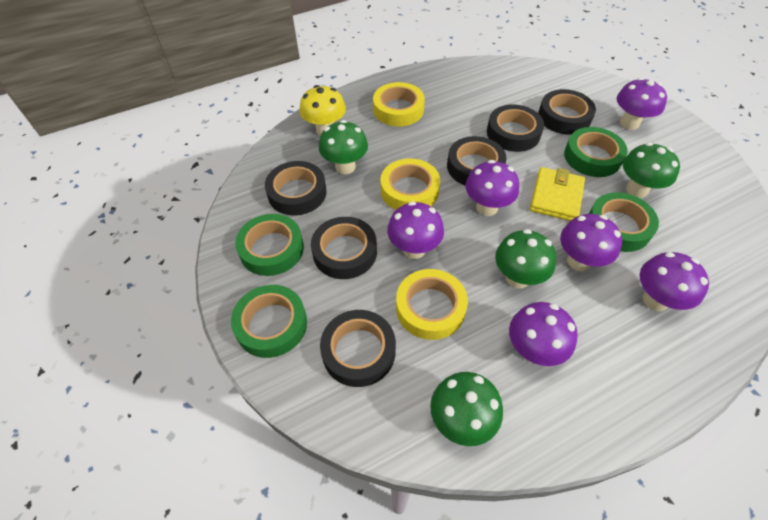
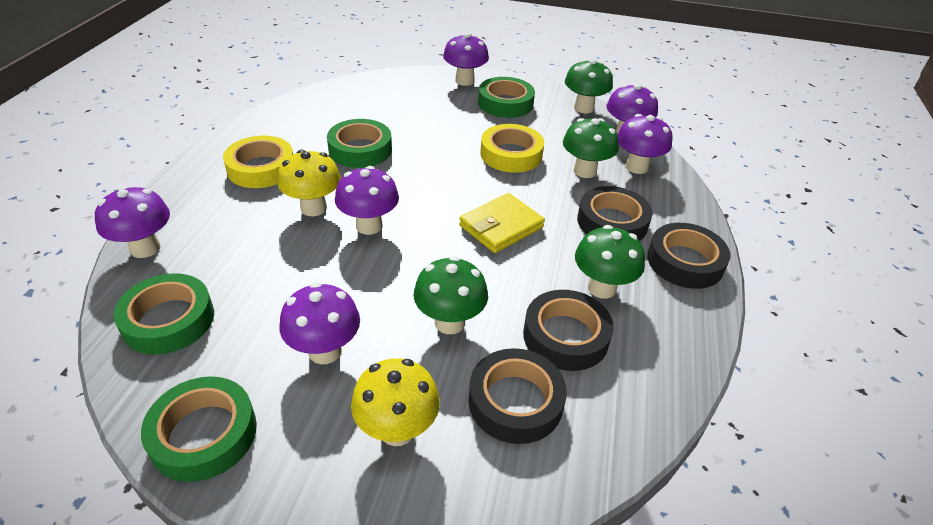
black tape: [265,161,327,216] [311,217,377,279] [320,310,396,387] [447,136,506,186] [487,104,544,152] [538,89,596,135] = 6 -> [468,348,567,444] [523,290,614,371] [577,186,653,241] [647,223,731,289] = 4
yellow mushroom: [300,85,346,136] = 1 -> [278,150,341,216] [351,358,440,446] = 2
yellow tape: [373,82,425,126] [380,158,440,210] [396,269,468,340] = 3 -> [223,136,293,188] [480,124,544,173] = 2

